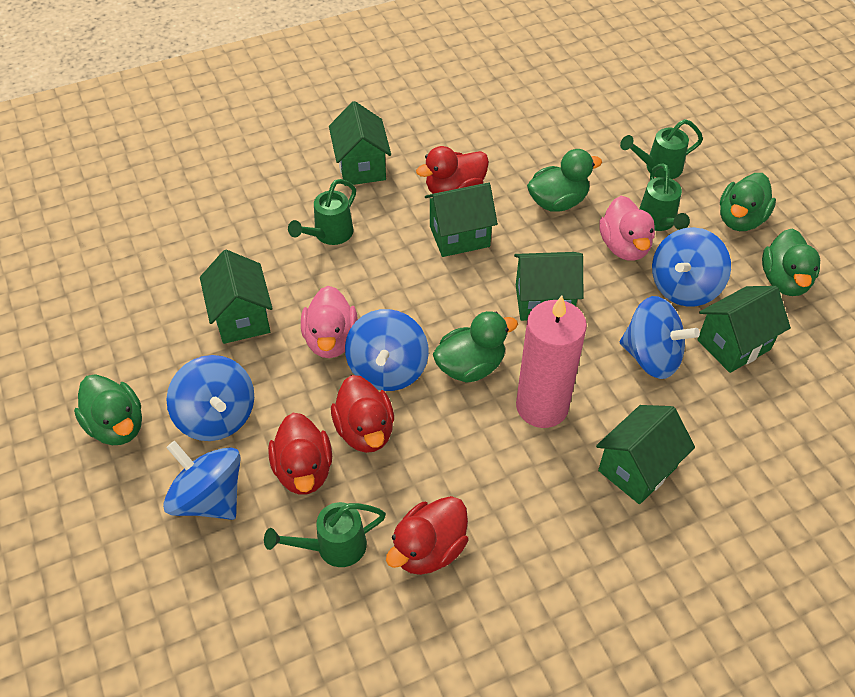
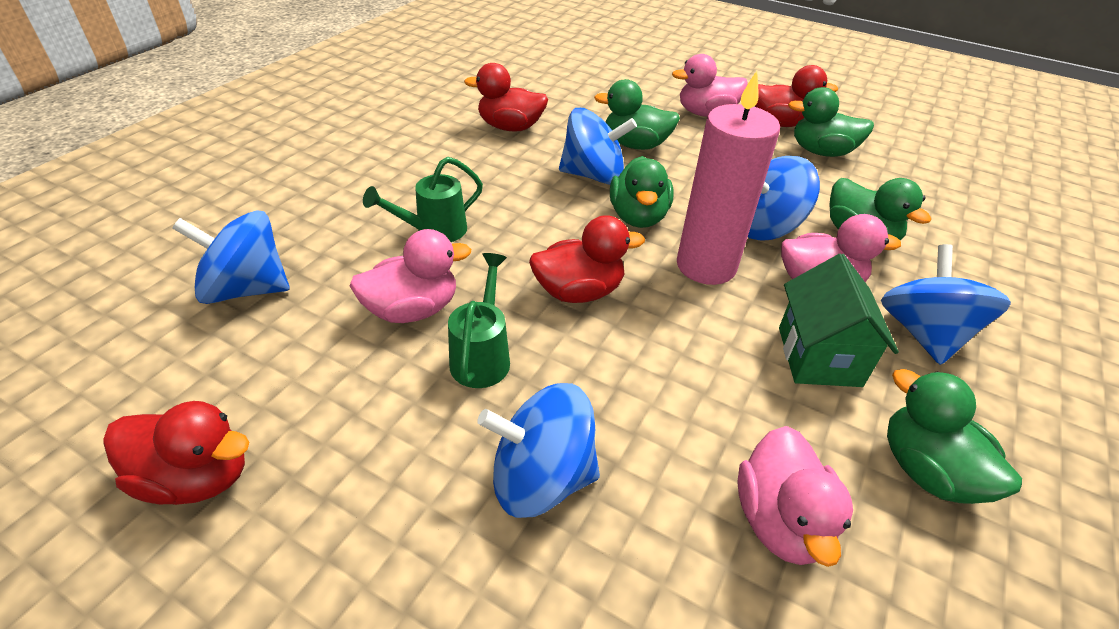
green house: [200,250,273,344] [329,101,391,186] [425,182,498,257] [514,252,583,321] [596,405,695,504] [697,286,791,373] = 6 -> [779,254,899,387] = 1
green watering can: [264,502,386,567] [288,179,356,245] [620,119,703,179] [639,163,690,231] = 4 -> [363,157,483,242] [448,253,510,388] = 2
pink duck: [301,286,358,358] [600,196,655,261] = 2 -> [349,229,471,323] [672,54,747,117] [737,426,853,567] [781,214,901,282] = 4

